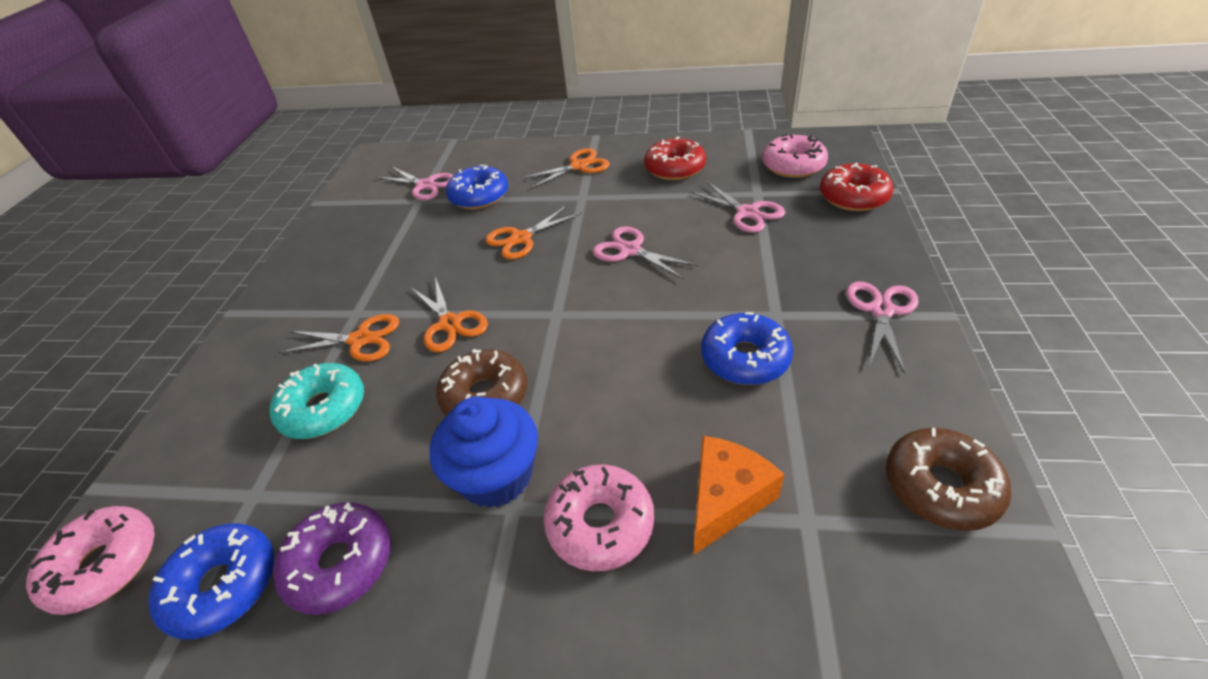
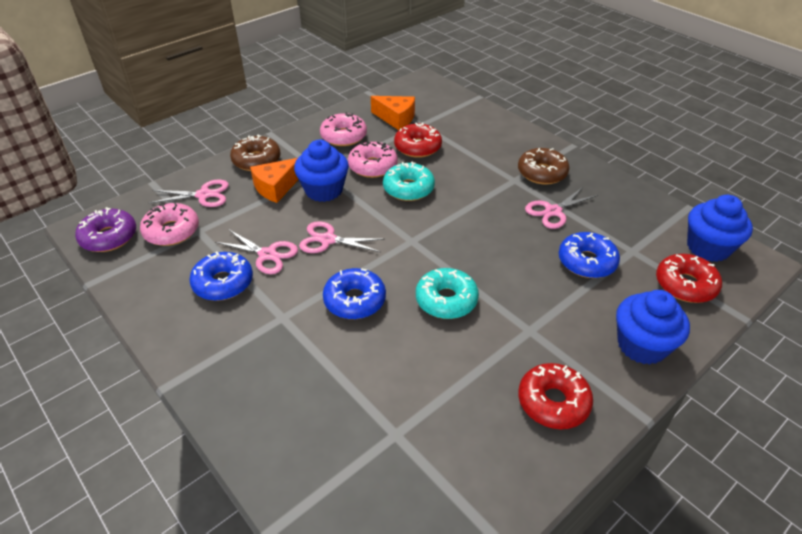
blue cupcake: [430,397,538,508] = 1 -> [294,140,349,202] [616,290,690,365] [687,195,753,262] = 3
orange cheese: [694,436,784,554] = 1 -> [250,158,298,203] [371,96,415,130] = 2
orange scissors: [278,314,399,362] [411,277,488,352] [485,205,582,260] [521,148,610,189] = 4 -> none = 0
red donut: [644,136,706,180] [820,163,894,211] = 2 -> [394,123,442,158] [518,363,593,429] [656,254,722,303] = 3
turquoise donut: [269,363,364,439] = 1 -> [383,161,435,201] [416,268,479,319] = 2

